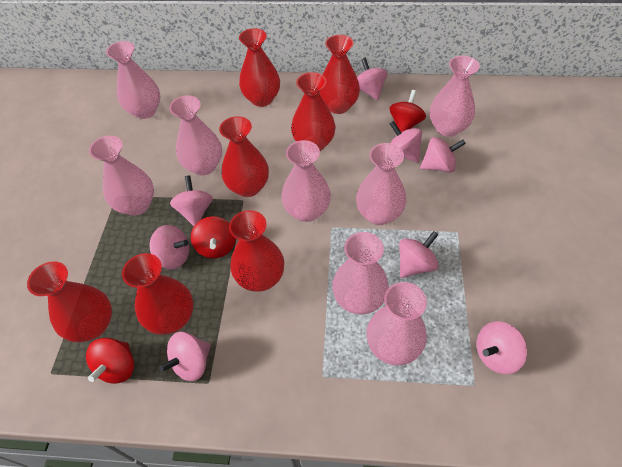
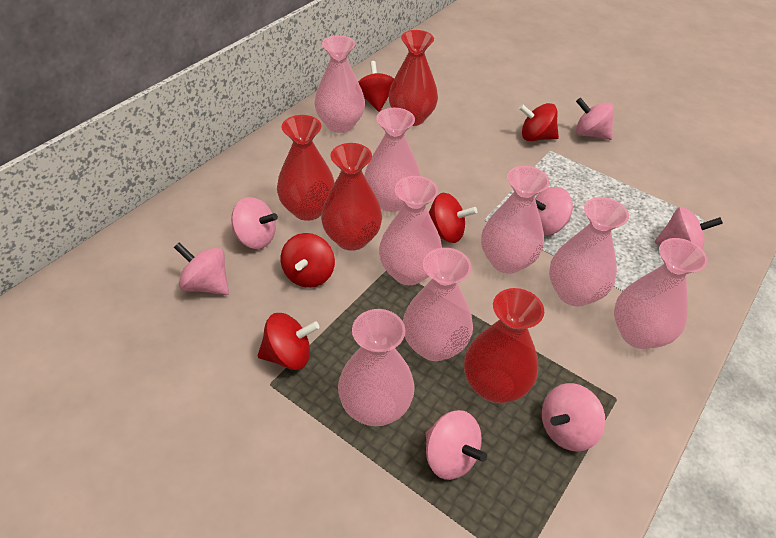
pink spinning top: [149,225,190,269] [159,332,211,381] [170,175,213,226] [357,58,387,101] [390,121,422,163] [399,231,439,278] [420,137,466,173] [477,321,527,374] = 8 -> [174,242,229,295] [231,197,278,249] [425,410,487,480] [535,187,573,235] [542,383,605,452] [576,98,614,140] [655,207,723,250] = 7
red spinning top: [86,338,134,384] [191,216,236,258] [390,90,426,132] = 3 -> [257,313,319,370] [281,233,335,288] [358,61,394,112] [429,193,477,243] [519,103,559,141] = 5
red vase: [27,261,112,342] [122,253,194,335] [219,116,269,197] [229,210,284,292] [239,28,280,107] [291,72,336,151] [319,35,360,114] = 7 -> [277,115,335,221] [321,143,382,251] [389,30,438,126] [464,288,544,403] = 4

